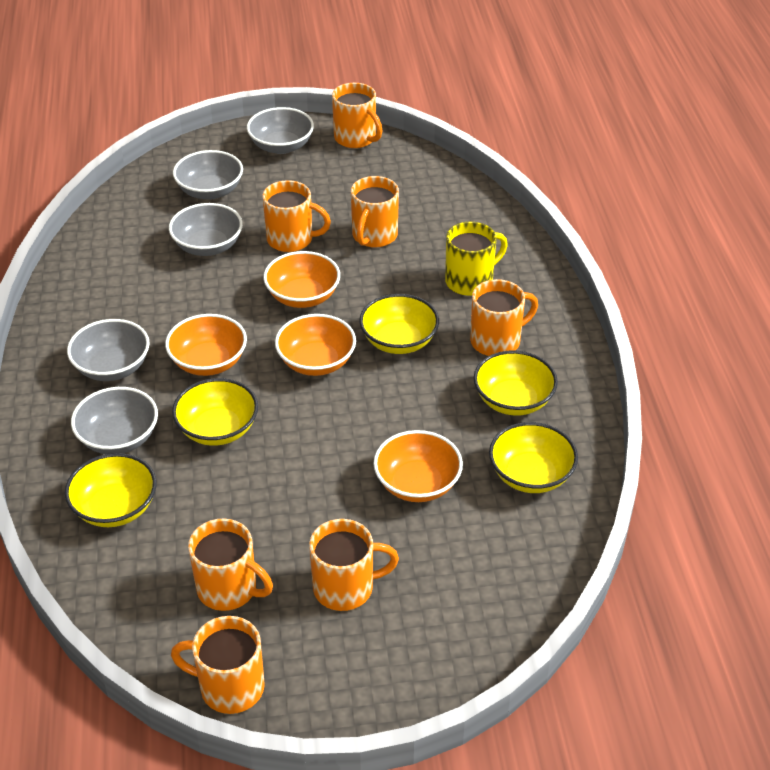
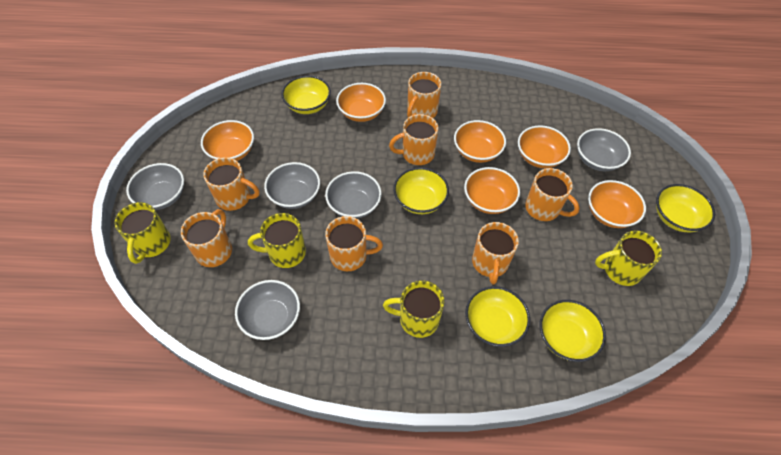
orange bowl: [165,314,247,376] [263,251,340,308] [275,314,356,376] [373,430,463,502] = 4 -> [201,120,254,161] [336,83,386,122] [454,120,506,163] [464,167,520,214] [518,125,571,168] [588,180,646,228] = 6
yellow mug: [445,222,508,296] = 1 -> [115,202,171,264] [248,213,306,268] [383,280,444,338] [595,230,662,286] = 4

